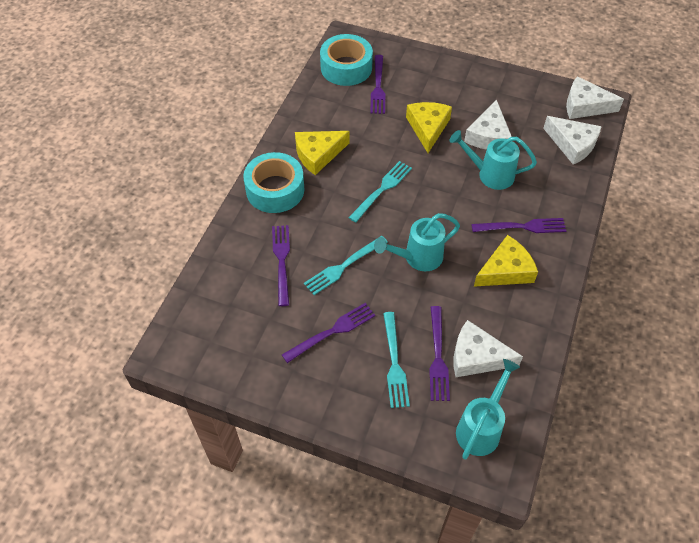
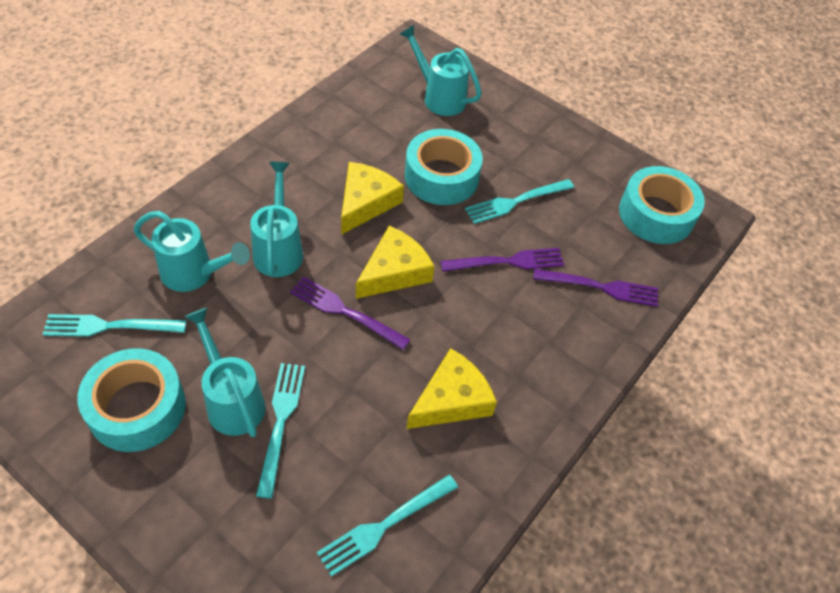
purple fork: [272,225,290,306] [282,303,375,363] [370,55,385,114] [429,306,450,401] [472,218,566,233] = 5 -> [290,276,411,350] [441,248,564,272] [533,269,658,307] = 3
turquoise fork: [304,236,388,295] [348,161,412,223] [383,312,410,408] = 3 -> [42,314,187,337] [256,363,305,499] [317,475,458,577] [465,179,574,224] = 4
turquoise tape: [243,152,304,213] [320,34,373,86] = 2 -> [77,348,186,452] [405,129,483,205] [619,166,705,244] = 3
turquoise watering can: [374,213,460,271] [450,130,537,190] [456,359,520,460] = 3 -> [133,211,250,292] [185,308,266,437] [250,162,303,277] [400,25,482,116] = 4
white cheese: [454,320,523,377] [464,100,512,150] [543,116,602,165] [566,76,624,119] = 4 -> none = 0

